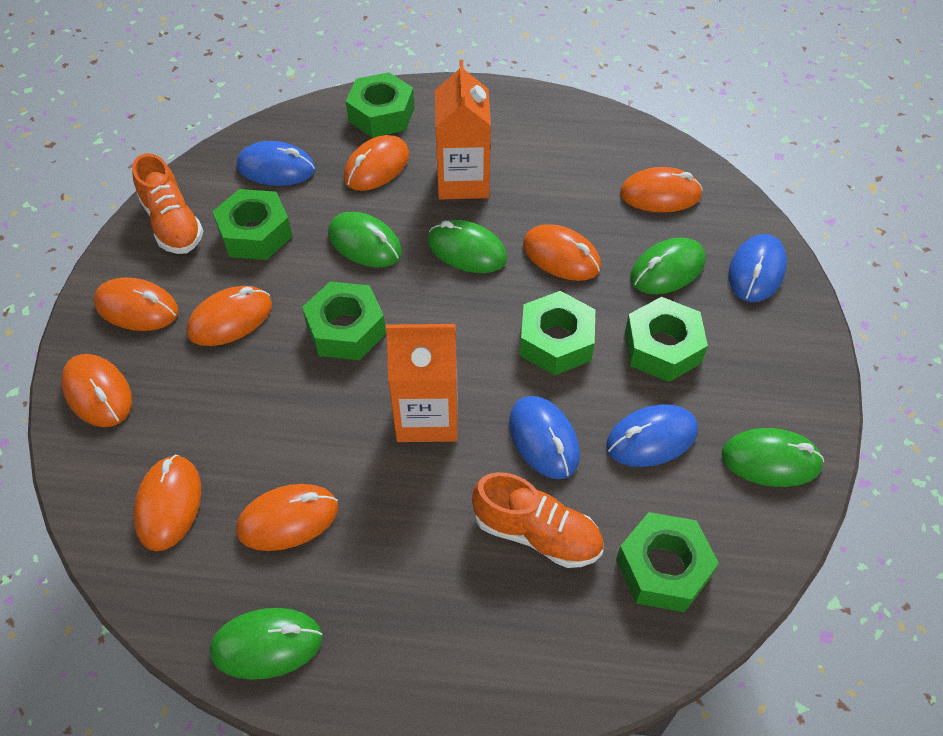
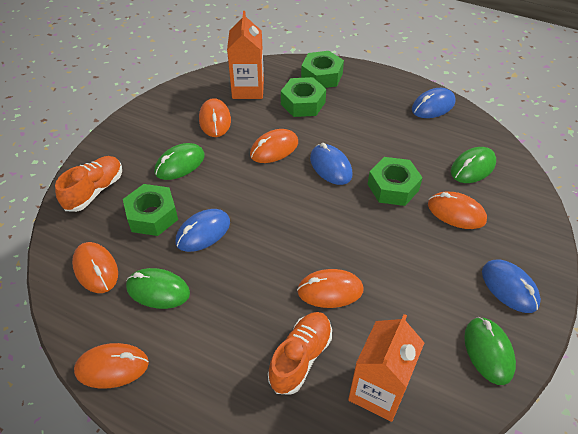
green mouse: [210,608,323,680] [328,212,402,268] [428,220,507,273] [630,238,706,294] [721,428,824,487] = 5 -> [126,268,190,309] [155,143,205,180] [451,147,496,183] [464,317,516,385] = 4
green nut: [212,189,293,260] [302,282,386,360] [346,72,415,138] [520,291,595,375] [616,512,719,612] [625,297,708,382] = 6 -> [123,184,178,236] [281,77,326,117] [301,51,344,88] [368,157,423,206] = 4
orange mouse: [61,354,132,427] [94,278,179,331] [133,455,201,551] [186,286,272,346] [236,484,338,551] [343,135,409,191] [523,224,601,281] [620,167,703,213] = 8 -> [72,242,118,293] [74,343,149,389] [199,98,231,137] [250,129,298,163] [297,269,364,308] [428,192,487,229] = 6

